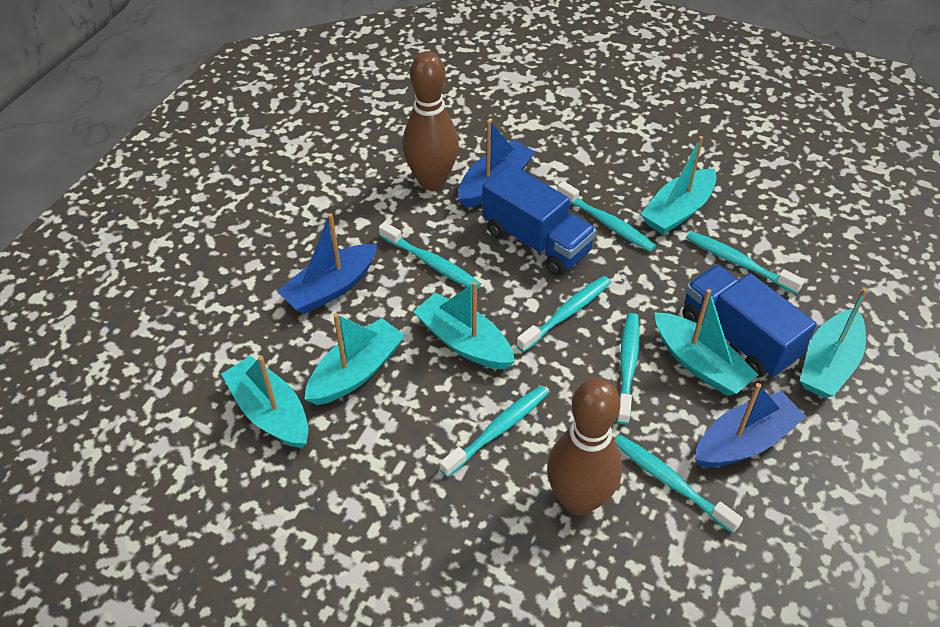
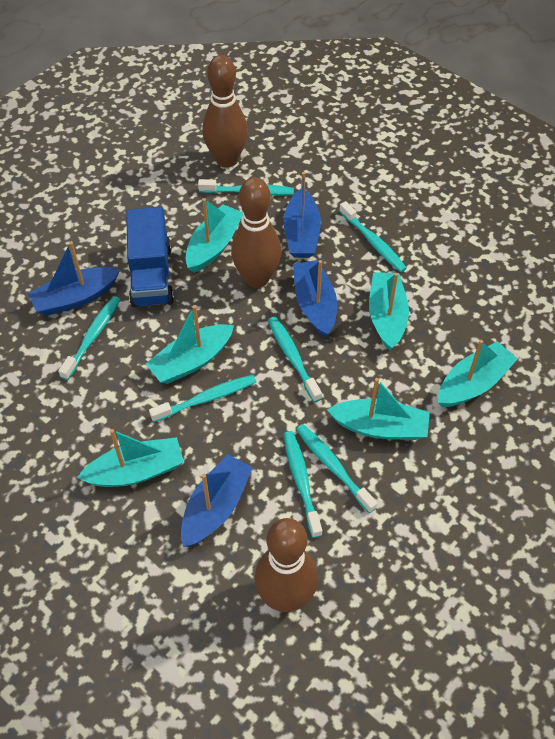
blue boat: [277,213,377,314] [458,120,535,208] [695,383,806,467] = 3 -> [28,242,120,316] [181,454,253,547] [284,172,321,258] [293,260,337,337] = 4
blue truck: [482,164,597,276] [682,264,817,378] = 2 -> [126,207,174,307] = 1
brown bowling pin: [403,51,459,190] [547,377,622,515] = 2 -> [202,55,248,168] [231,177,282,288] [255,518,318,612] = 3

